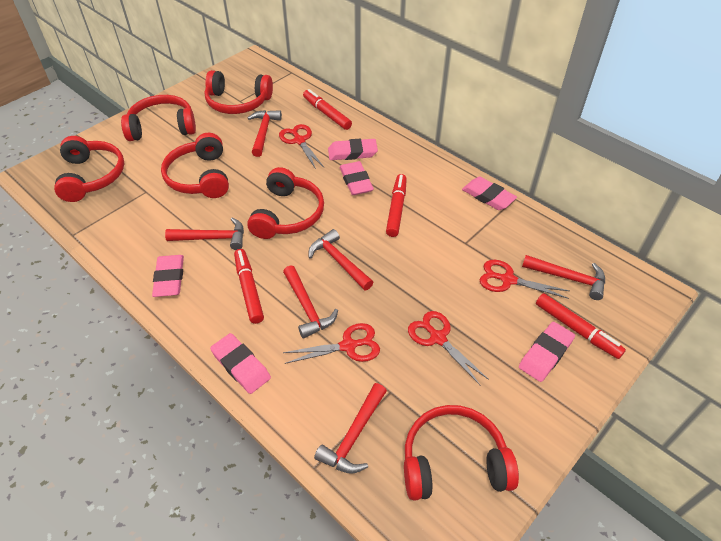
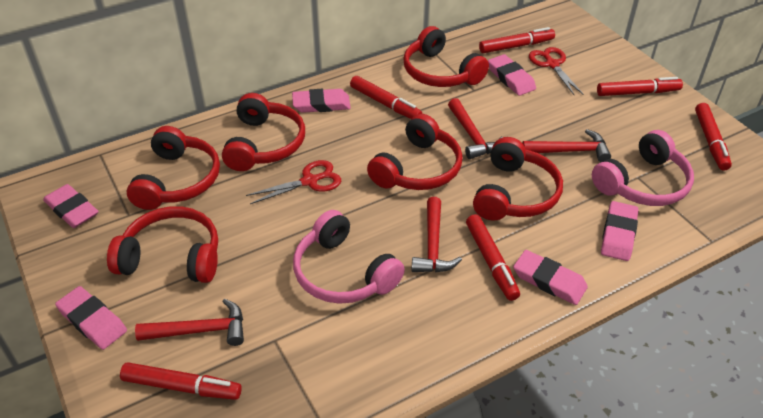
pink headphones: none = 0 -> [293,210,405,304] [592,130,694,206] = 2
red hammer: [165,217,244,250] [247,110,282,157] [283,265,338,339] [309,229,374,291] [314,383,387,474] [522,255,605,300] = 6 -> [135,299,244,346] [411,197,462,272] [448,98,503,159] [522,129,611,162] = 4
red marker: [234,249,264,324] [303,89,352,130] [386,174,407,237] [536,293,626,359] = 4 -> [120,362,242,400] [350,76,422,119] [466,214,520,301] [479,27,555,53] [597,77,683,96] [695,103,732,171] = 6
red scissors: [279,124,324,169] [283,323,380,364] [408,311,489,385] [480,260,569,299] = 4 -> [246,160,341,204] [529,47,584,96] = 2

